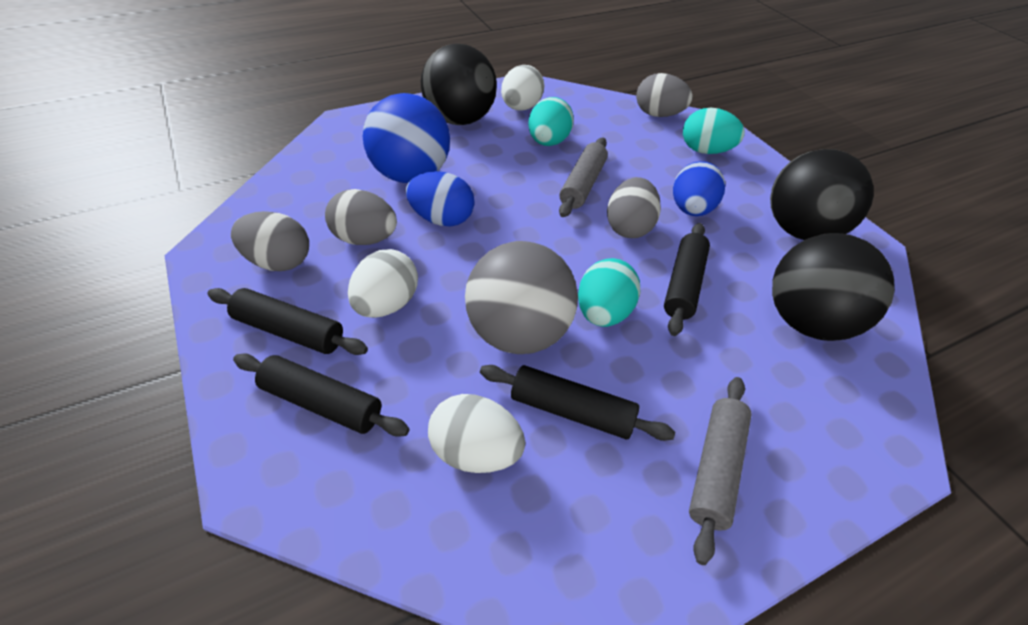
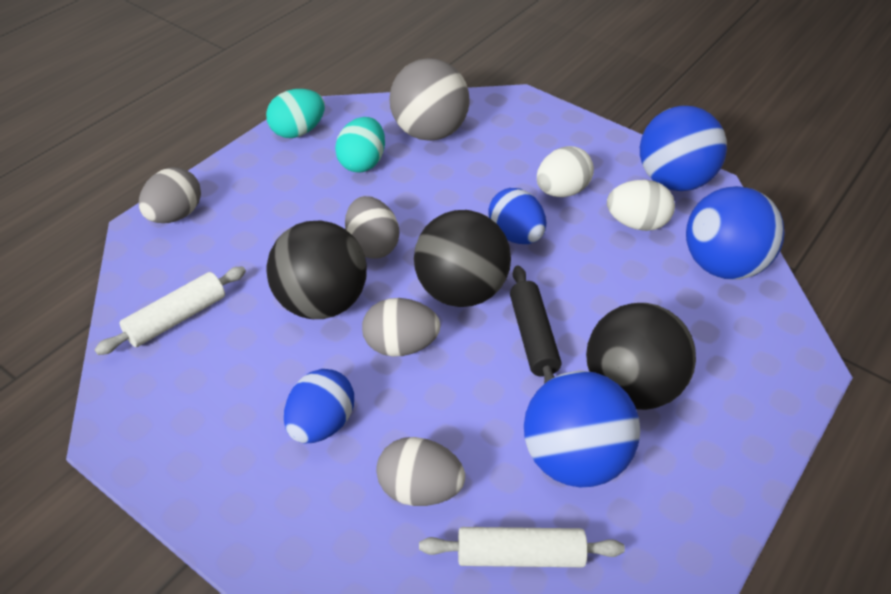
black rolling pin: [207,288,368,355] [233,353,410,437] [480,365,675,441] [664,223,710,336] = 4 -> [510,265,561,384] = 1
blue ball: [362,93,450,183] = 1 -> [524,371,640,487] [640,106,727,191] [686,186,785,280] = 3
grey rolling pin: [559,138,608,217] [689,377,752,565] = 2 -> none = 0
turquoise egg: [528,97,574,146] [578,258,640,327] [683,108,745,154] = 3 -> [266,89,325,138] [335,117,385,173] = 2
white egg: [348,249,418,318] [428,394,525,473] [501,65,544,111] = 3 -> [537,146,594,197] [607,180,675,231] = 2
white rolling pin: none = 0 -> [94,266,246,355] [419,527,625,567] = 2

